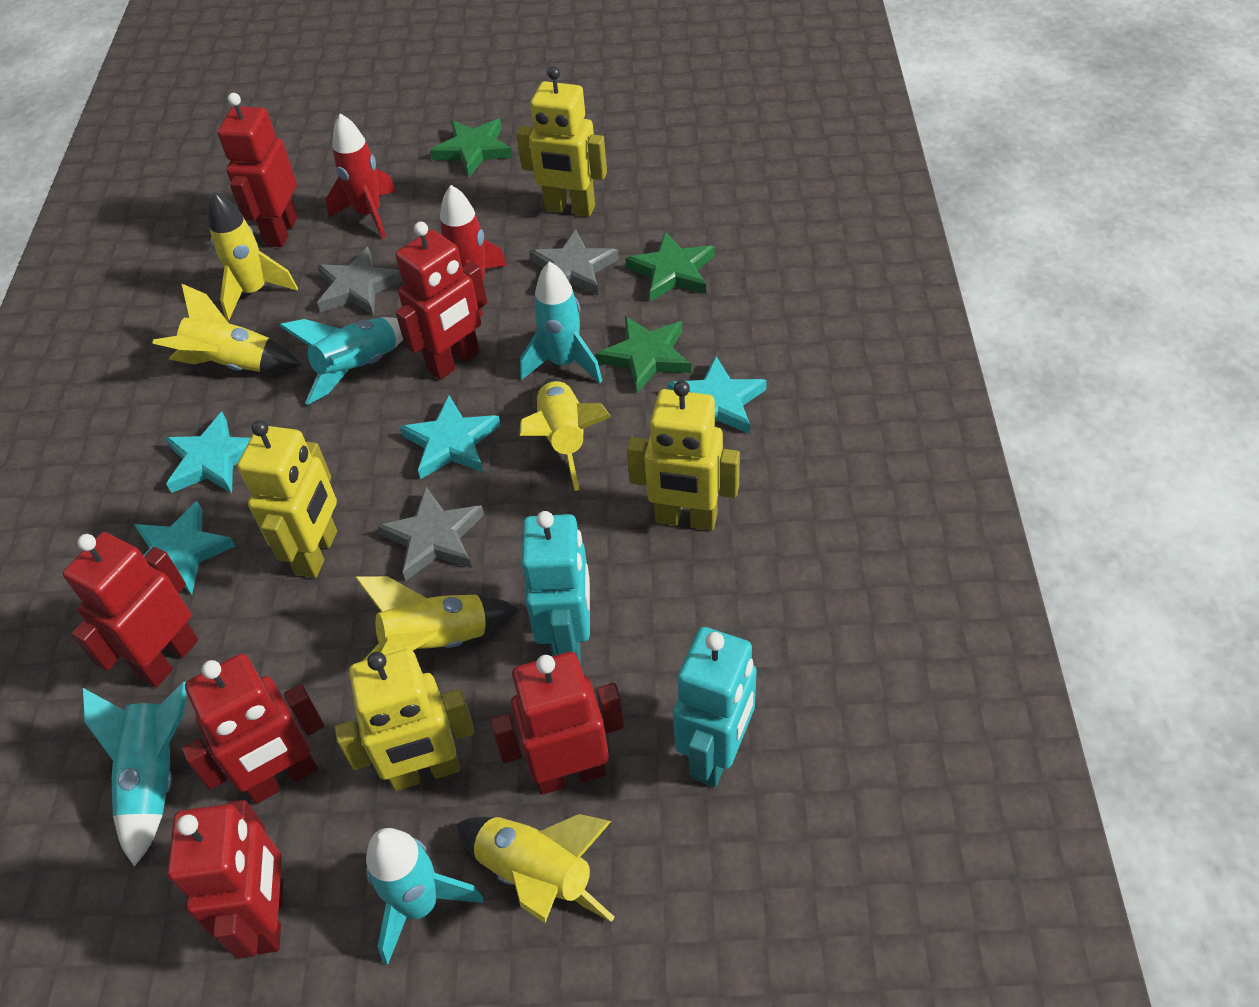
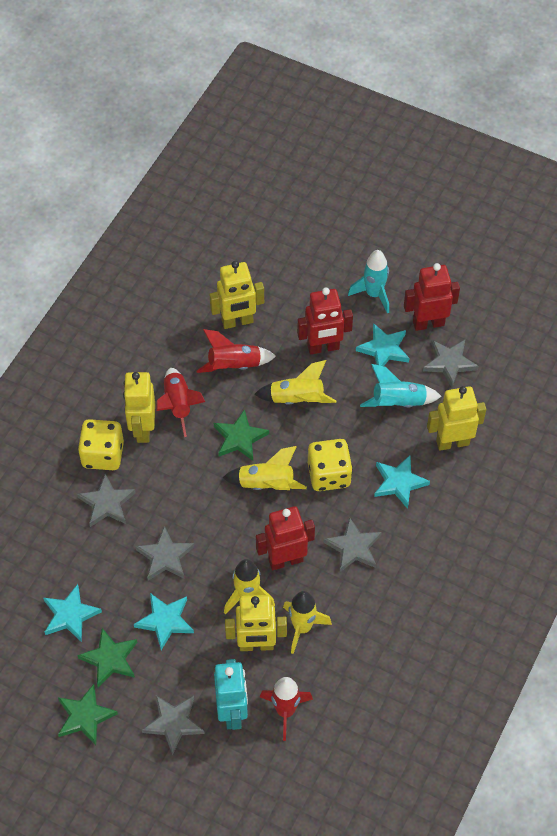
grey star: [317,247,403,316] [377,487,484,581] [529,229,619,296] = 3 -> [77,474,135,527] [135,526,195,581] [142,696,205,755] [324,517,382,572] [423,340,479,387] = 5
red robot: [63,532,198,687] [167,800,284,959] [182,654,324,804] [217,93,298,247] [396,221,487,380] [490,652,624,795] = 6 -> [256,506,315,570] [297,287,353,355] [404,263,460,331] = 3
red rocket: [326,113,396,239] [440,185,507,316] = 2 -> [156,368,205,437] [197,329,276,373] [260,677,313,741] = 3
turquoise robot: [521,511,590,663] [673,627,757,787] = 2 -> [214,659,248,730] = 1
turquoise rocket: [82,682,187,867] [279,318,403,405] [366,828,483,965] [520,261,602,383] = 4 -> [348,250,389,314] [360,364,442,407] = 2
yellow dice: none = 0 -> [78,419,124,470] [308,439,353,491] = 2
yellow rocket: [153,283,302,372] [208,192,298,321] [355,576,519,661] [456,814,615,923] [520,378,611,491] = 5 -> [223,446,307,490] [224,559,275,615] [254,360,336,404] [283,591,332,654] = 4

